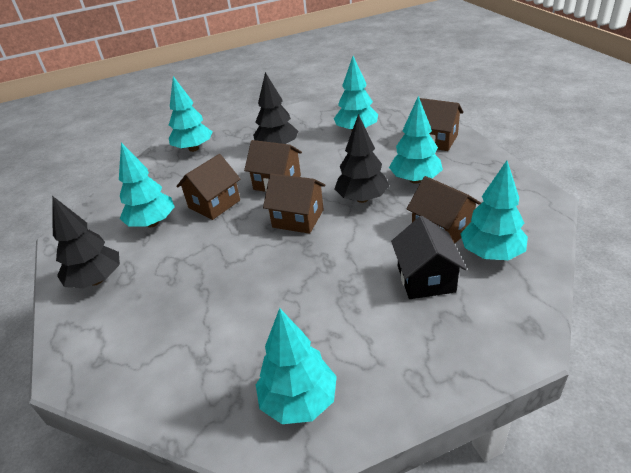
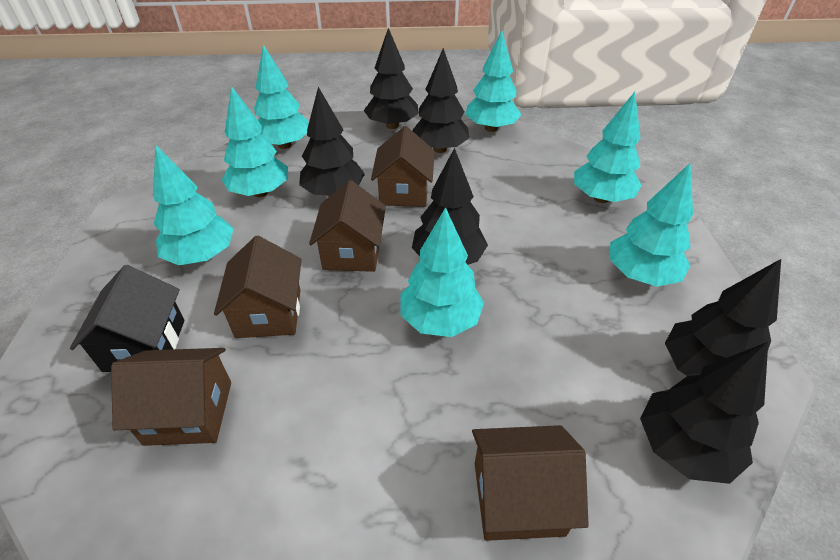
black tree: [52,196,120,288] [253,72,298,144] [335,114,389,203] = 3 -> [299,87,365,197] [364,28,419,129] [412,48,469,153] [412,148,488,265] [640,342,768,484] [665,259,781,376] = 6
turquoise tree: [119,142,174,227] [169,76,213,152] [256,308,337,424] [334,56,378,130] [389,96,443,184] [460,161,528,260] = 6 -> [153,144,234,265] [222,86,288,197] [254,45,309,149] [400,207,484,337] [465,31,521,132] [574,92,642,203] [609,163,693,287] = 7

